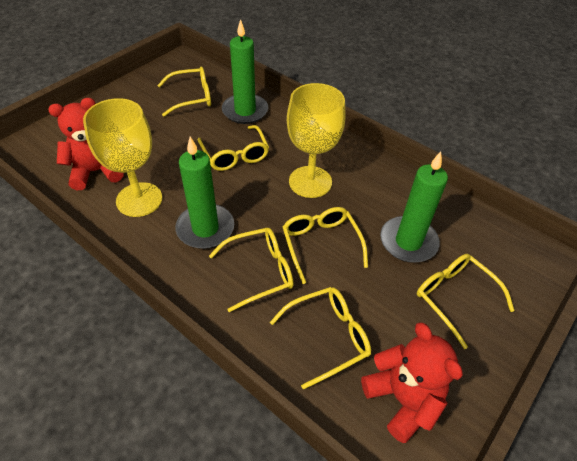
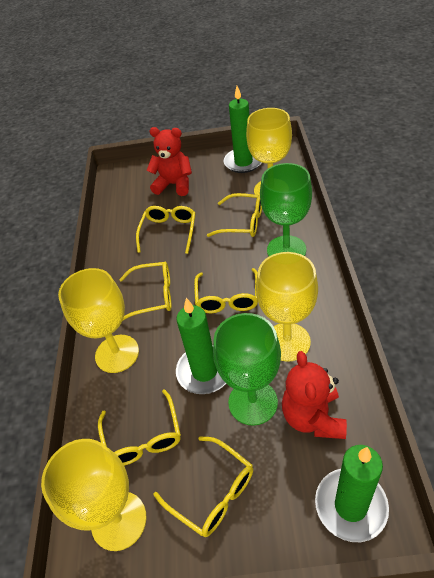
green goblet: none = 0 -> [213,313,281,426] [260,163,312,256] = 2
yellow goblet: [83,98,162,217] [287,83,346,198] = 2 -> [41,439,147,551] [58,268,139,373] [246,108,292,195] [256,252,318,362] = 4

